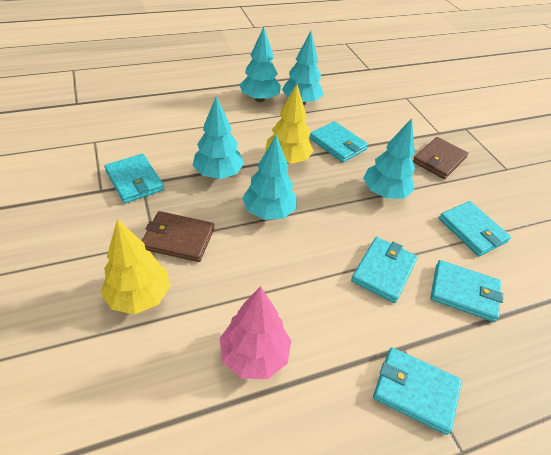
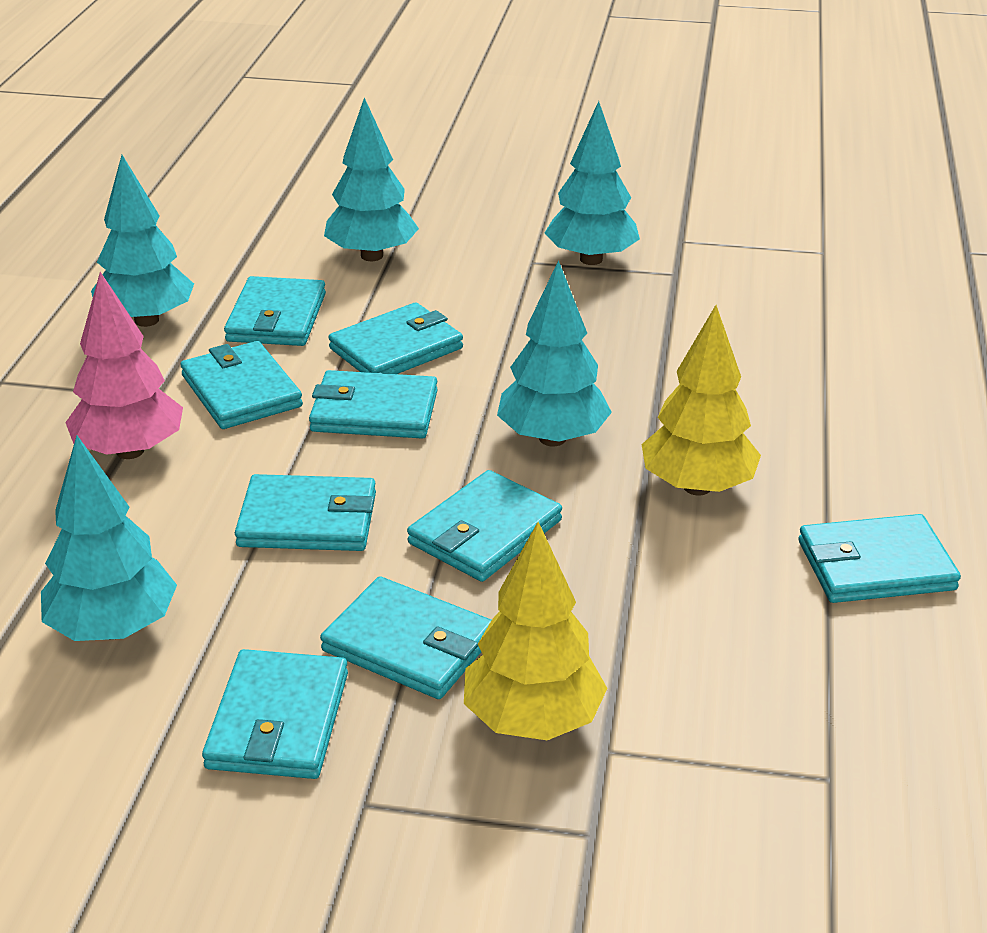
brown wallet: [142,211,214,262] [413,137,468,179] = 2 -> none = 0
turquoise wallet: [104,154,164,203] [309,121,368,163] [351,237,418,303] [373,347,462,435] [430,260,503,322] [439,201,511,256] = 6 -> [180,341,303,429] [202,649,348,779] [224,276,326,346] [235,474,376,551] [309,370,438,439] [320,576,491,699] [328,303,463,374] [407,470,562,582] [798,514,961,603] = 9

